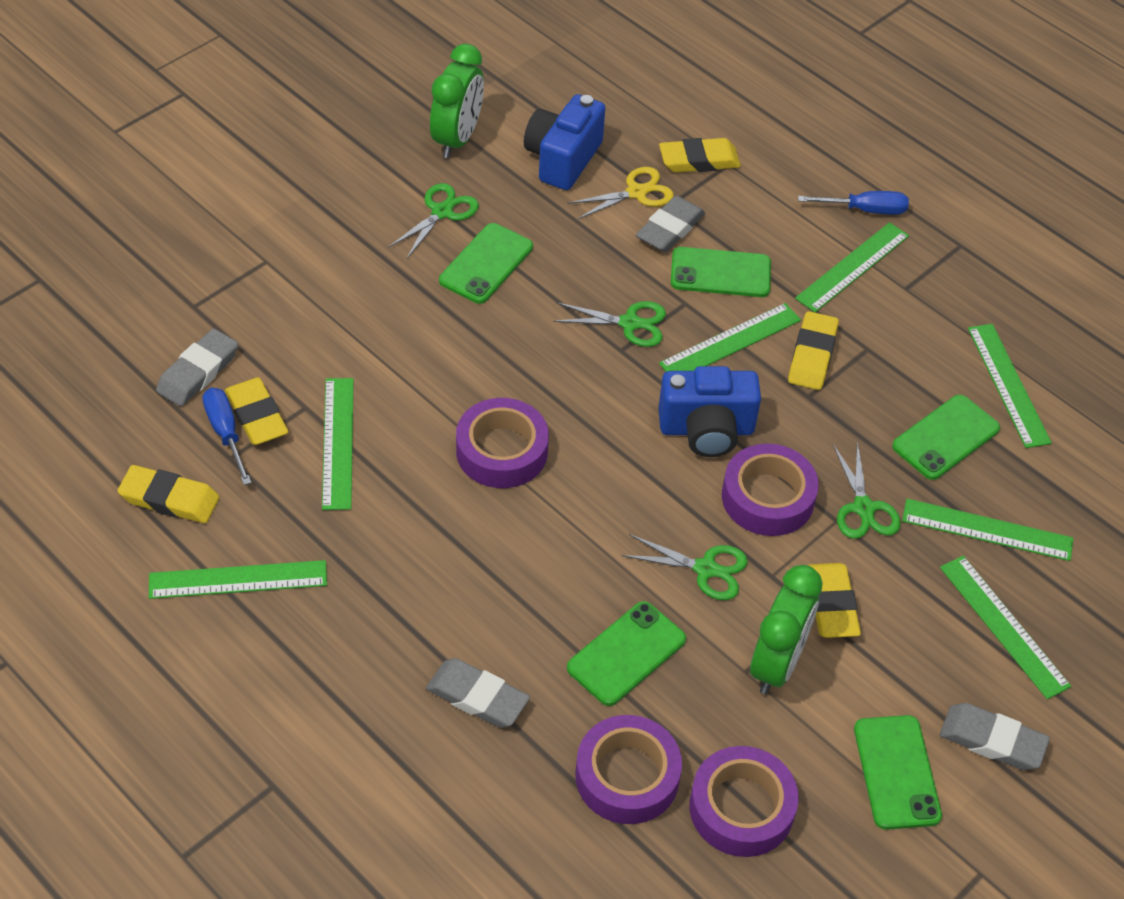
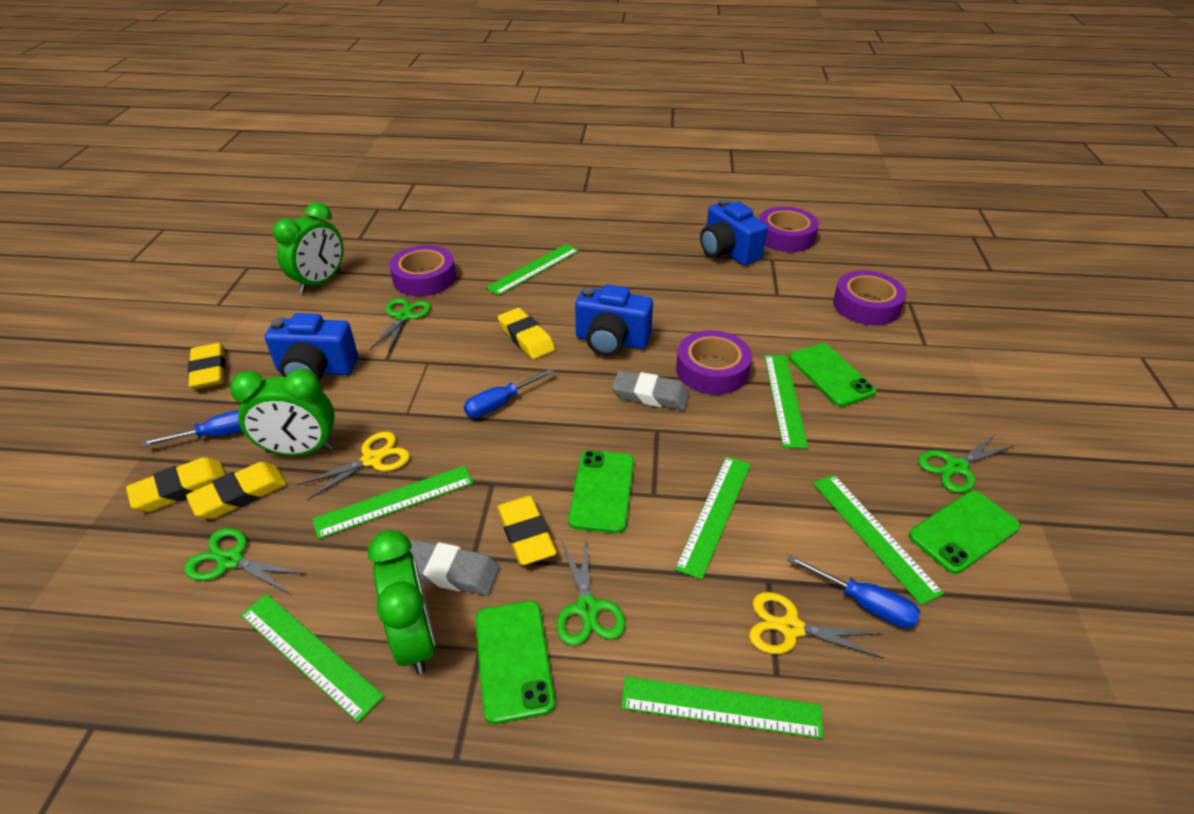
blue camera: [524,94,605,190] [658,366,761,457] = 2 -> [265,313,358,381] [575,285,653,356] [700,199,768,265] = 3
blue screwdriver: [203,388,252,485] [798,191,909,215] = 2 -> [141,410,242,447] [464,368,555,418] [787,555,920,628] = 3
green clock: [430,44,484,158] [750,565,822,694] = 2 -> [230,369,335,456] [273,202,343,293] [368,530,436,674] = 3
green phone: [439,223,533,304] [567,601,686,706] [671,247,771,297] [854,715,942,830] [892,394,1000,480] = 5 -> [475,601,555,724] [568,450,634,533] [789,343,876,407] [909,491,1020,574] = 4
grey eraser: [156,329,238,406] [426,658,530,728] [636,196,705,252] [940,703,1050,770] = 4 -> [410,539,500,595] [612,370,690,410] = 2
yellow scissors: [567,167,674,220] = 1 -> [297,432,410,500] [749,592,884,659] = 2

